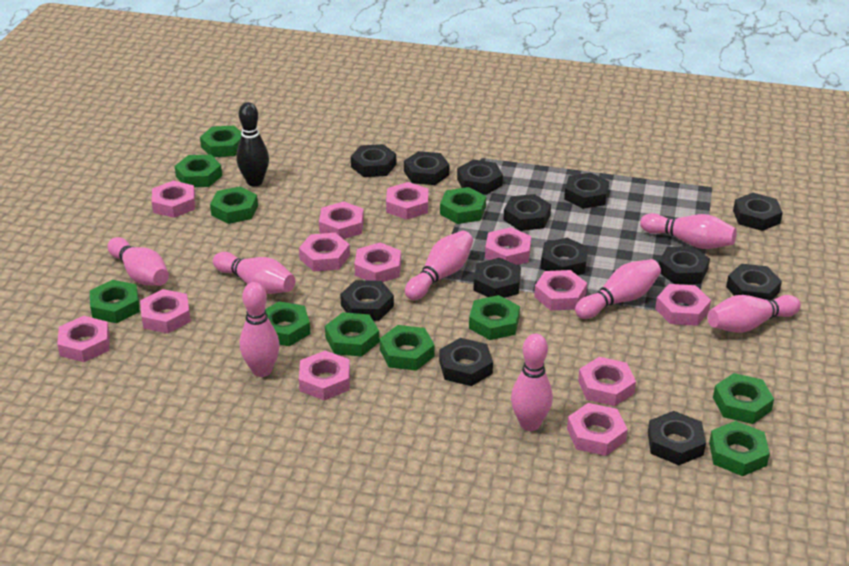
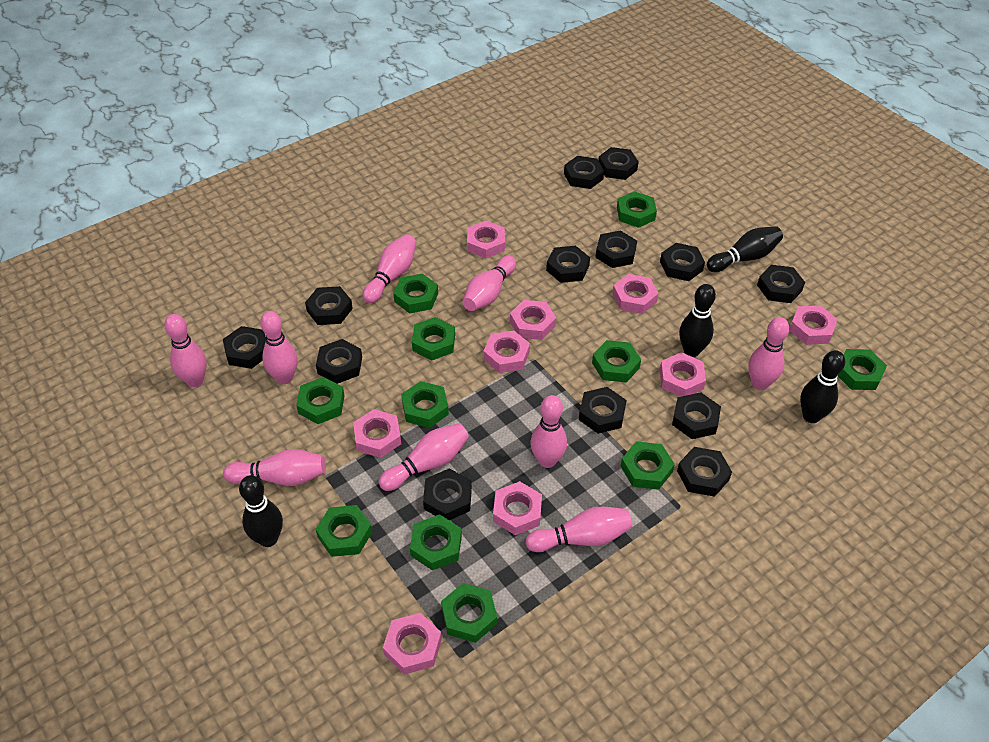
black bowling pin: [236,102,269,186] = 1 -> [239,475,283,547] [679,284,716,357] [707,226,783,272] [800,350,845,423] = 4
pink bowling pin: [108,237,169,286] [213,252,295,294] [240,282,280,377] [405,231,473,300] [511,334,553,431] [575,259,661,319] [640,213,737,249] [708,295,801,333] = 8 -> [164,314,207,387] [223,449,326,486] [260,311,298,384] [363,234,416,303] [379,423,469,491] [463,256,516,311] [526,506,633,552] [531,395,567,468] [748,317,789,390] = 9
pink nut: [57,316,110,362] [140,289,191,333] [152,181,195,218] [299,233,350,271] [299,351,350,400] [319,201,364,239] [354,242,401,282] [386,182,428,220] [485,227,531,265] [534,270,587,311] [567,403,628,456] [578,357,636,406] [655,284,711,326] = 13 -> [353,409,401,458] [383,613,442,675] [467,221,505,258] [483,330,530,373] [493,481,542,535] [510,300,556,340] [613,274,659,314] [660,352,706,397] [789,305,838,345] = 9

